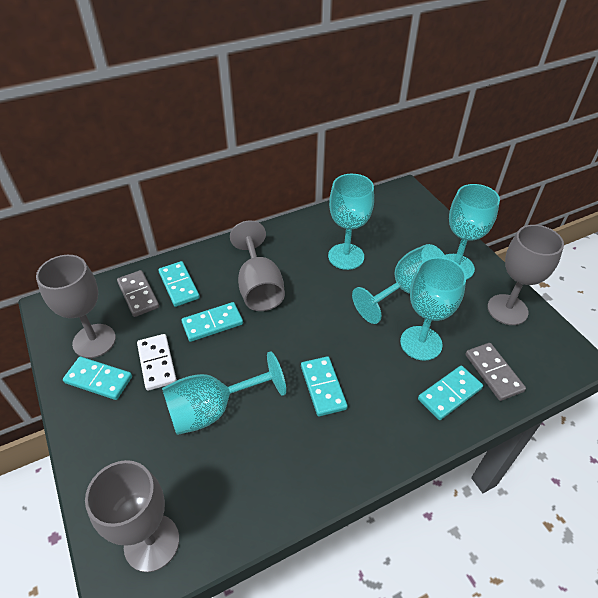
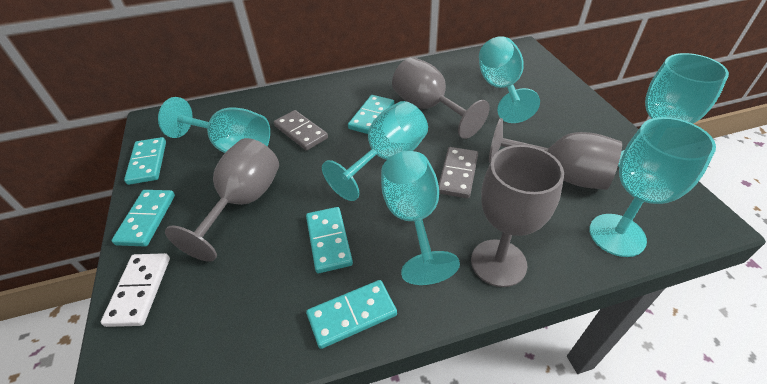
turquoise goblet: [162,351,286,435] [328,174,374,270] [352,244,446,324] [400,257,467,361] [445,184,500,280] = 5 -> [158,97,270,153] [322,101,428,201] [381,151,460,285] [479,36,540,123] [589,117,716,257] [618,53,729,166] = 6

